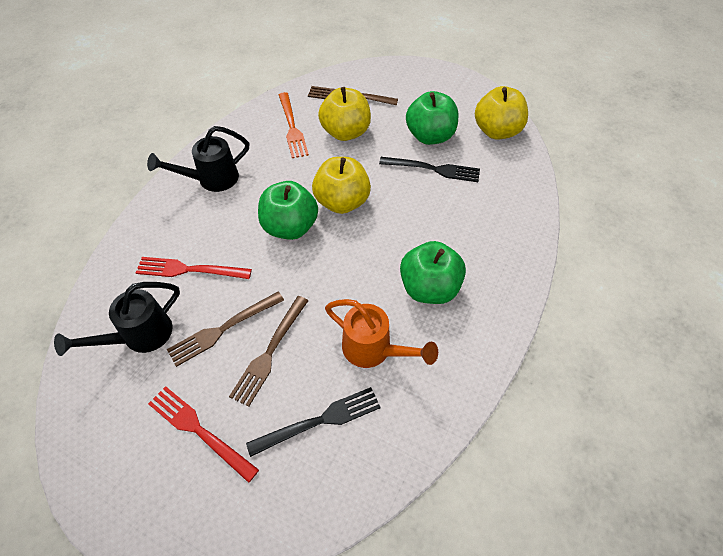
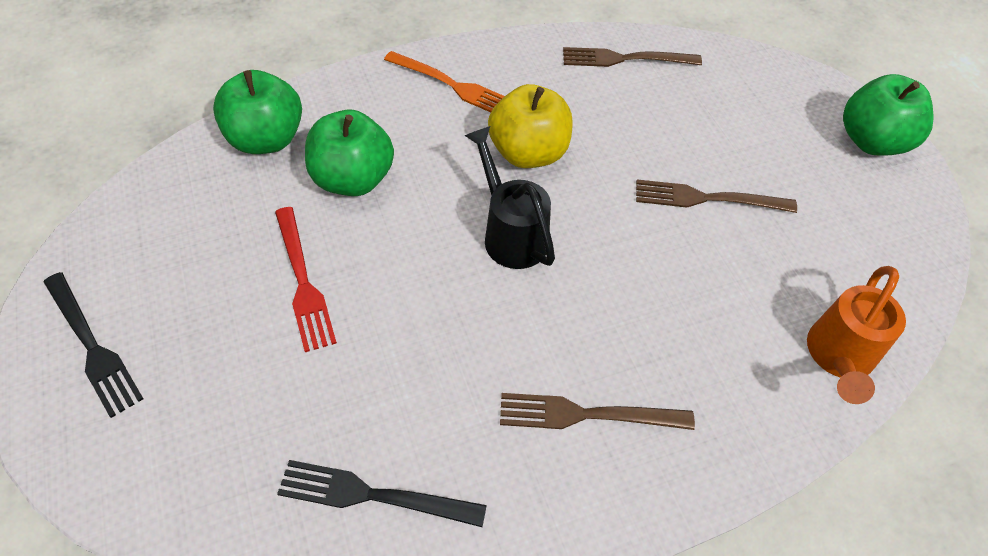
black watering can: [54,282,180,356] [147,126,249,192] = 2 -> [464,126,555,269] = 1
red fork: [136,257,252,279] [148,386,259,483] = 2 -> [275,207,337,352] = 1
yellow apple: [312,157,371,214] [318,87,371,141] [475,86,528,140] = 3 -> [488,84,573,168] = 1

